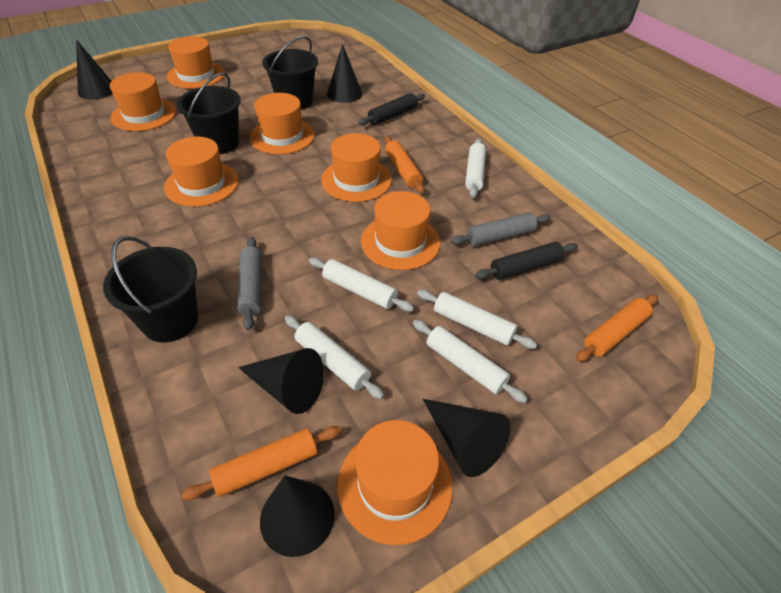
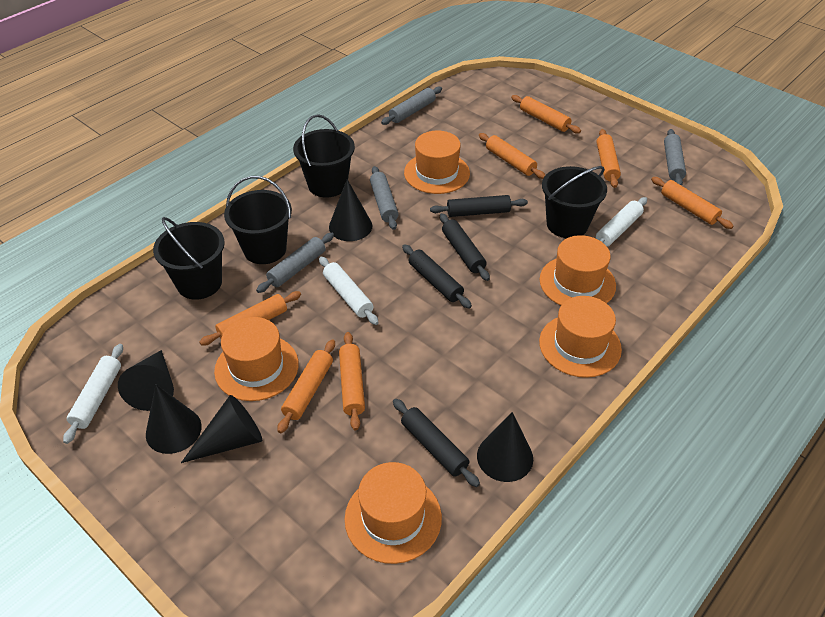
black bucket: [103,236,198,343] [177,72,241,154] [262,36,318,110] = 3 -> [153,217,225,300] [224,176,292,264] [293,114,355,198] [542,166,607,238] = 4
black rolling pin: [358,93,425,125] [475,242,578,280] = 2 -> [393,399,480,487] [402,244,472,309] [430,195,528,217] [440,213,490,281] = 4
grey rolling pin: [237,237,262,330] [451,212,551,246] = 2 -> [256,233,334,293] [370,166,398,230] [381,86,442,125] [664,129,686,186] = 4
orange hat: [110,72,176,131] [164,137,239,207] [167,36,225,89] [249,93,315,154] [321,133,392,202] [337,420,453,545] [361,191,440,270] = 7 -> [214,317,299,401] [345,462,442,564] [404,131,470,194] [539,296,622,378] [540,235,616,305] = 5
orange rolling pin: [181,426,341,500] [384,137,425,194] [576,295,658,362] = 3 -> [199,291,301,346] [277,339,335,433] [339,332,365,431] [479,133,545,179] [511,95,581,134] [596,129,621,188] [651,177,734,229] = 7
white rolling pin: [285,316,384,399] [309,257,414,312] [413,320,528,403] [417,290,537,349] [465,139,486,198] = 5 -> [63,344,123,444] [319,256,379,325] [596,197,647,246] = 3

